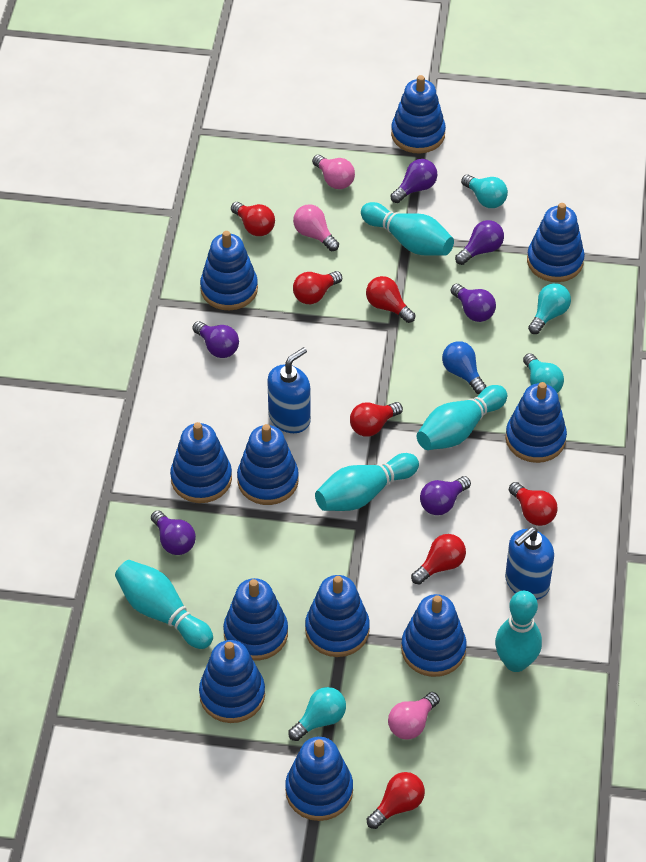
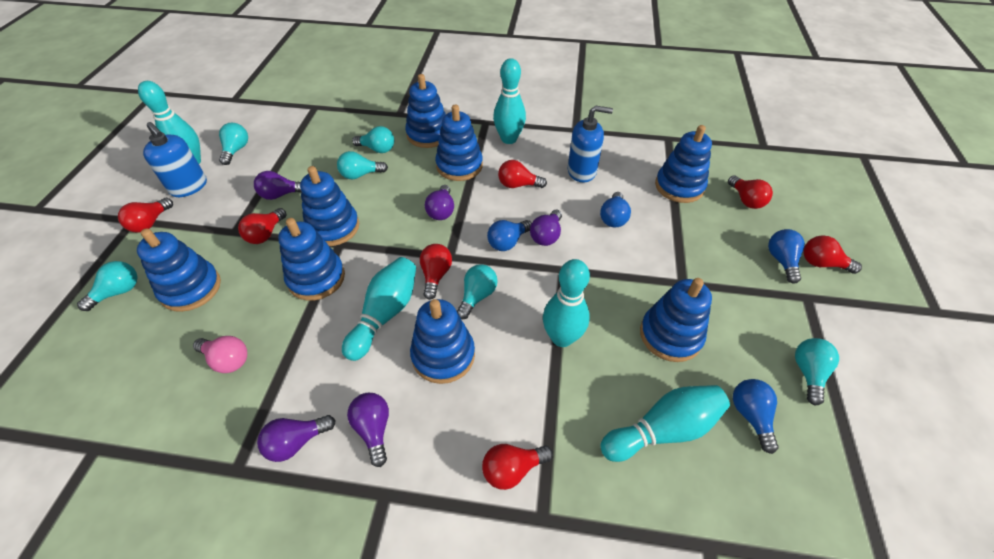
blue light bulb: [442,341,486,394] = 1 -> [487,220,532,251] [600,192,631,228] [733,379,779,454] [768,229,805,284] = 4
blue stacking toy: [170,422,232,503] [199,640,265,723] [200,231,258,310] [223,578,288,661] [237,424,299,505] [285,737,353,821] [305,575,370,657] [391,75,446,154] [401,594,467,677] [505,382,567,463] [527,203,585,282] = 11 -> [137,228,221,312] [278,218,345,301] [300,166,359,246] [405,74,446,148] [410,299,475,384] [435,105,483,181] [640,278,712,362] [655,125,712,203] = 8
pink light bulb: [293,204,339,251] [312,155,355,189] [388,692,440,740] = 3 -> [193,336,247,373] = 1
purple light bulb: [151,510,196,555] [192,321,239,358] [391,159,437,203] [420,476,471,515] [451,284,496,322] [455,220,504,265] = 6 -> [254,171,301,200] [257,415,335,462] [347,393,389,467] [425,185,454,220] [530,209,562,246] = 5
turquoise light bulb: [288,687,346,741] [461,175,508,208] [523,353,564,393] [528,283,571,334] = 4 -> [77,261,138,311] [219,123,248,165] [337,151,388,179] [352,126,394,153] [457,264,498,319] [795,338,839,406] = 6

